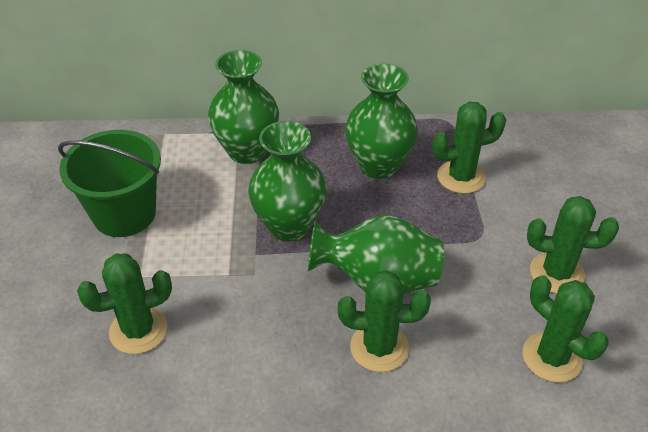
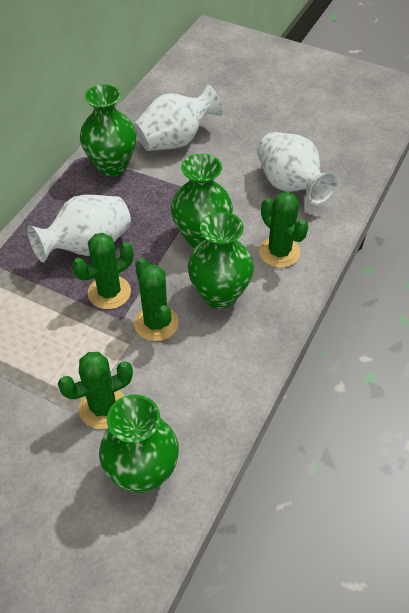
green bucket: [58,130,161,237] = 1 -> none = 0
green cactus: [77,254,172,354] [338,270,431,372] [432,102,506,194] [523,275,609,382] [527,196,619,294] = 5 -> [58,352,133,429] [72,233,133,309] [134,258,179,341] [259,192,308,268] = 4
white vase: none = 0 -> [27,195,131,263] [134,84,223,151] [257,132,338,205] = 3

